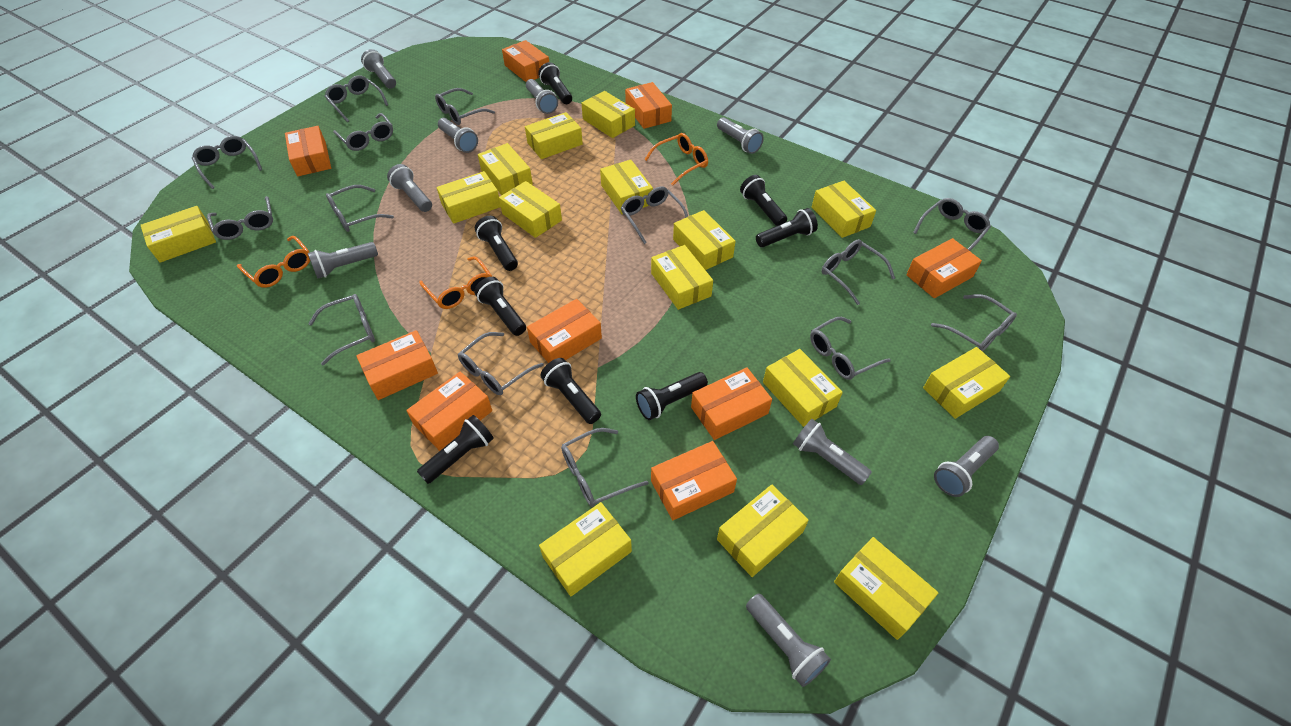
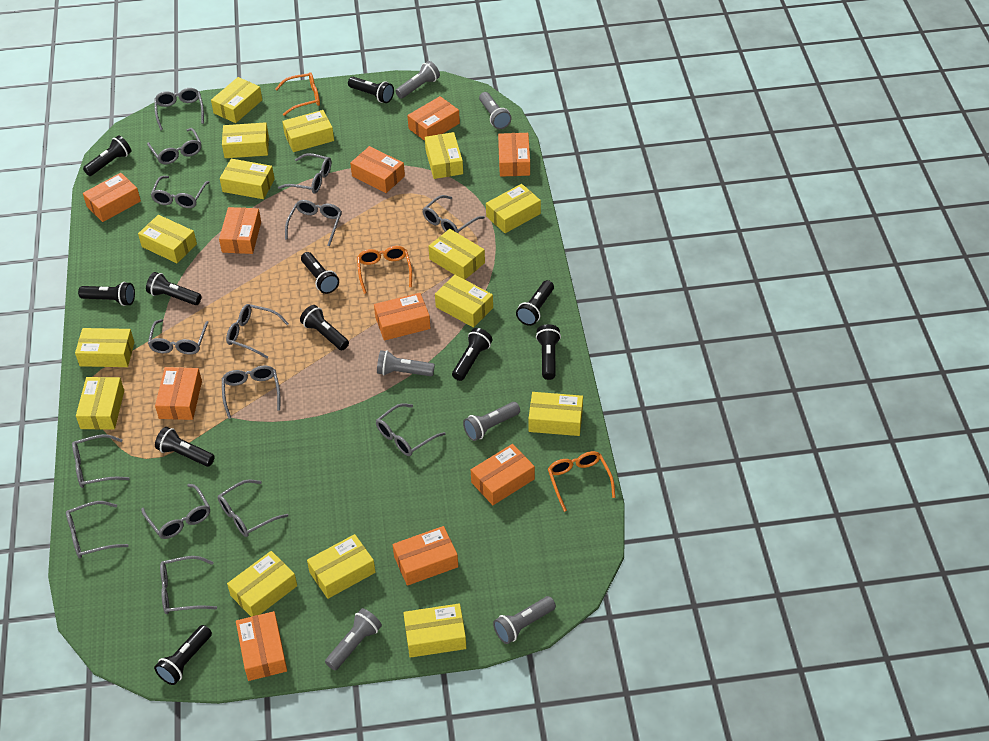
black flashlight: [417,415,494,484] [474,277,526,336] [475,216,518,271] [538,62,572,104] [540,358,601,424] [636,372,708,420] [740,175,787,226] [756,208,818,247] = 8 -> [78,282,135,306] [83,135,131,176] [146,272,202,305] [154,625,212,685] [155,427,215,467] [300,305,349,350] [301,252,339,294] [348,77,394,103] [452,328,493,381] [516,280,554,326] [536,324,561,380] = 11
grey flashlight: [308,242,378,278] [361,49,396,89] [387,164,432,212] [438,118,478,153] [526,79,558,114] [717,117,764,154] [746,594,831,687] [793,419,872,485] [934,436,999,497] = 9 -> [325,608,382,670] [377,350,435,376] [395,61,440,99] [463,402,520,441] [479,92,511,129] [493,596,556,644] = 6
grey glasses: [192,136,262,189] [207,196,273,240] [308,294,375,365] [325,75,388,122] [326,185,394,232] [333,113,393,151] [435,88,495,125] [458,332,544,395] [561,428,649,507] [621,186,688,244] [810,317,891,380] [821,239,895,305] [913,198,991,251] [931,294,1017,352] = 14 -> [66,501,129,559] [72,434,130,488] [141,484,210,539] [147,128,201,164] [148,319,209,355] [150,176,210,208] [154,88,204,130] [160,556,217,614] [218,479,289,537] [222,365,280,419] [226,304,289,359] [278,153,331,193] [285,200,342,246] [376,403,446,456] [422,195,485,233] = 15
orange box: [285,126,331,176] [356,330,438,400] [406,371,492,451] [502,40,549,82] [527,299,602,363] [625,82,672,129] [651,441,737,520] [691,367,772,440] [906,238,982,298] = 9 -> [83,173,141,222] [155,367,202,420] [219,207,261,254] [236,611,287,681] [350,146,405,193] [374,293,431,341] [392,526,458,586] [407,96,460,141] [471,444,535,505] [498,133,530,177] = 10

